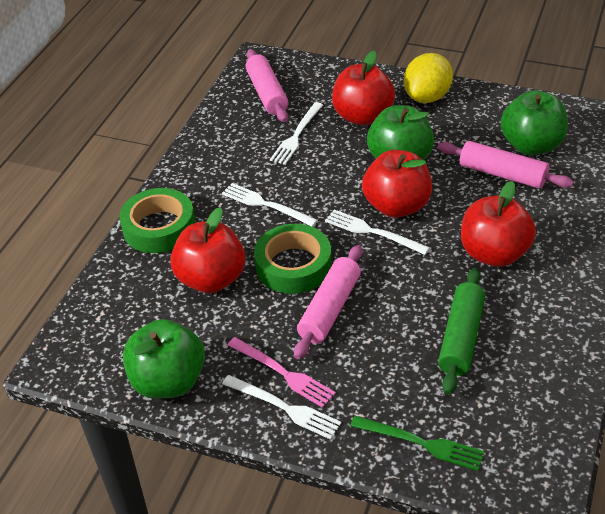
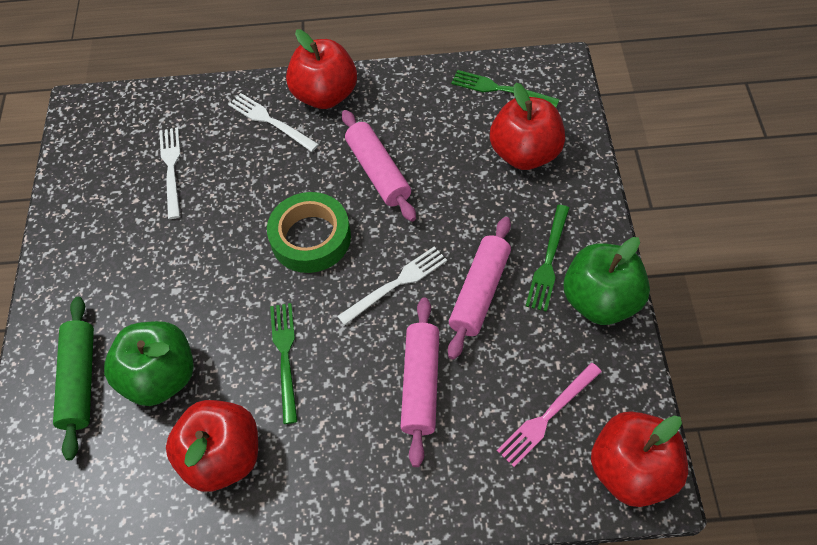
green apple: [123,319,205,399] [367,105,434,160] [501,90,568,155] = 3 -> [104,321,194,406] [564,237,650,325] = 2
green fork: [350,416,485,471] = 1 -> [270,303,298,424] [451,70,560,107] [526,205,569,312] = 3
green tape: [119,188,195,253] [254,224,332,294] = 2 -> [267,192,351,273] = 1
white fork: [222,183,318,227] [222,375,341,440] [270,102,323,165] [325,210,430,255] = 4 -> [159,127,180,219] [228,93,319,152] [337,246,447,325] = 3
yellow lemon: [404,53,453,103] = 1 -> none = 0

